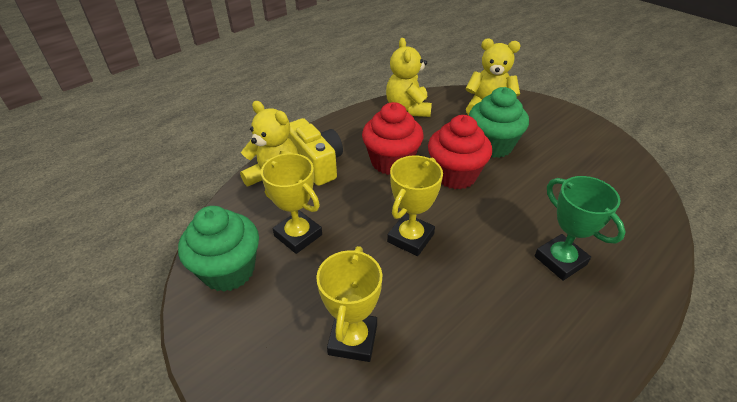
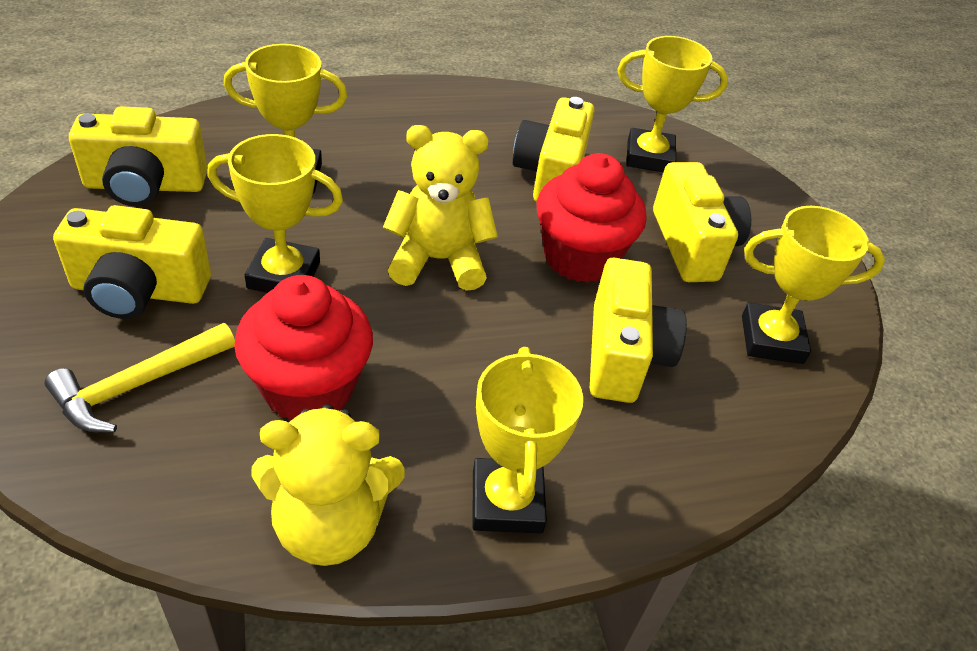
green cupcake: [178,206,259,292] [469,87,529,158] = 2 -> none = 0
green trophy: [535,176,626,281] = 1 -> none = 0
yellow camera: [288,118,343,186] = 1 -> [53,205,211,319] [69,106,208,207] [512,97,595,202] [590,258,687,403] [653,162,751,282] = 5
yellow hammer: none = 0 -> [45,323,235,433] = 1
yellow teddy bear: [240,101,298,199] [386,38,432,117] [466,38,520,115] = 3 -> [251,404,405,566] [383,125,498,291] = 2
yellow trophy: [261,153,322,254] [316,246,382,362] [387,156,443,256] = 3 -> [207,134,343,293] [224,44,347,193] [472,347,583,534] [617,36,728,172] [742,206,885,364] = 5

